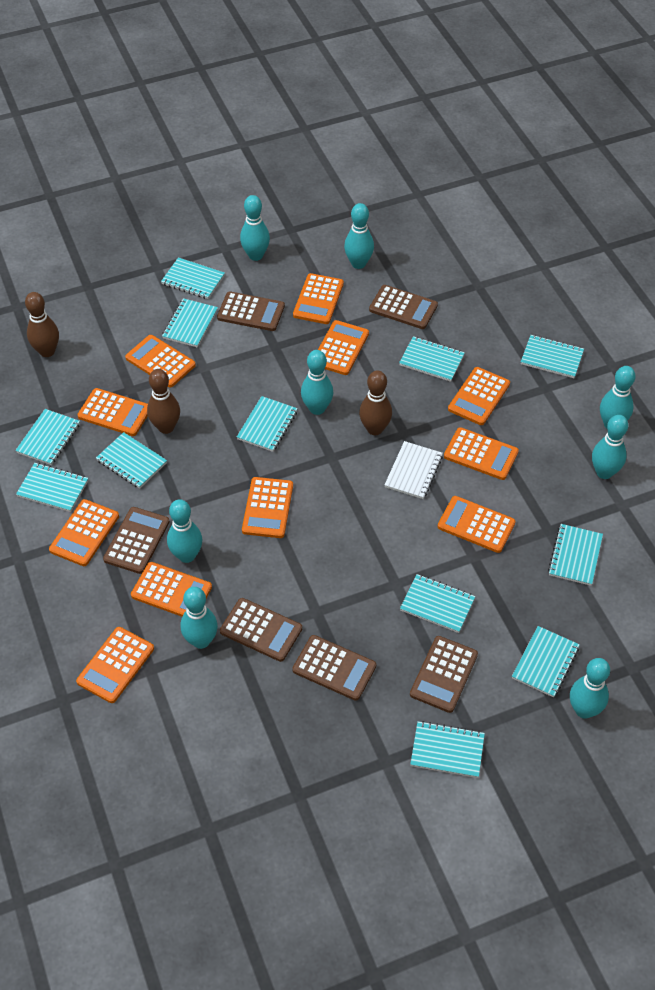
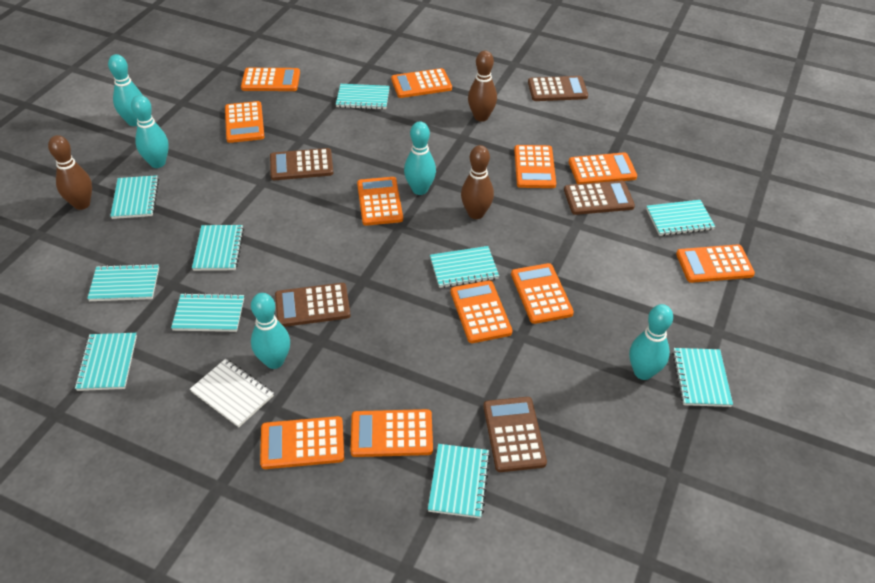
brown calculator: [103,507,170,574] [217,291,285,331] [220,598,302,662] [292,635,376,701] [369,285,438,329] [410,636,478,713] = 6 -> [270,148,334,180] [275,283,350,327] [483,397,547,472] [528,76,588,101] [564,181,635,215] = 5
turquoise bowling pin: [167,499,203,563] [181,587,218,649] [240,195,270,261] [301,350,333,415] [344,203,374,269] [570,658,610,719] [592,415,628,479] [600,366,636,428] = 8 -> [108,54,142,126] [131,95,169,168] [251,293,290,369] [404,121,436,195] [629,304,673,380] = 5
turquoise notebook: [15,409,80,465] [16,463,88,512] [96,432,167,489] [161,258,225,299] [162,298,218,347] [237,396,298,452] [399,336,465,382] [400,574,475,633] [410,721,485,778] [512,626,580,697] [521,335,584,378] [548,524,603,586] = 12 -> [75,333,137,391] [87,263,159,301] [110,175,159,219] [171,293,244,332] [192,225,244,271] [336,84,390,110] [428,444,490,518] [430,246,499,288] [646,200,715,236] [672,348,733,407] = 10

